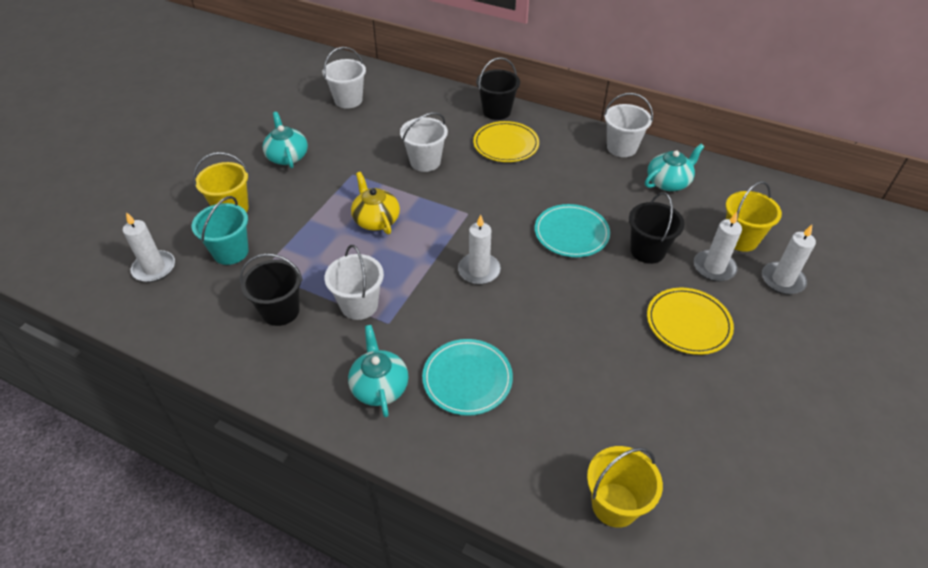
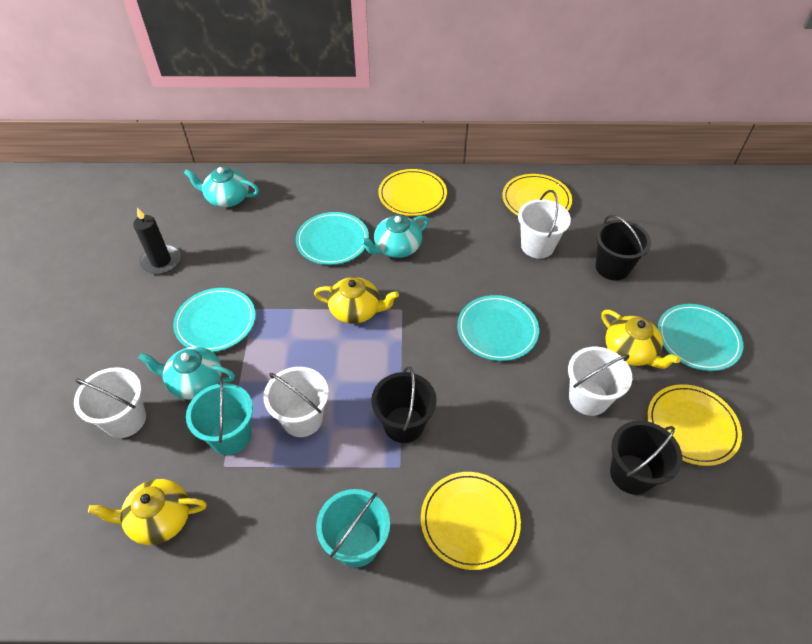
black candle: none = 0 -> [133,208,181,275] = 1
turquoise bucket: [192,196,249,265] = 1 -> [186,377,253,455] [316,489,390,567] = 2
turquoise plate: [422,339,513,416] [535,204,610,257] = 2 -> [173,288,256,352] [296,212,369,265] [457,295,539,361] [658,304,743,371] = 4
white candle: [123,212,175,282] [458,215,501,285] [694,212,742,282] [762,225,816,294] = 4 -> none = 0
yellow bucket: [193,152,249,213] [587,446,663,528] [726,181,782,252] = 3 -> none = 0
yellow plate: [473,121,539,162] [647,288,734,355] = 2 -> [378,169,447,216] [421,472,521,570] [502,174,572,215] [647,384,742,466] = 4
yellow teapot: [351,172,400,234] = 1 -> [88,479,207,545] [314,277,399,324] [601,310,680,369] = 3

